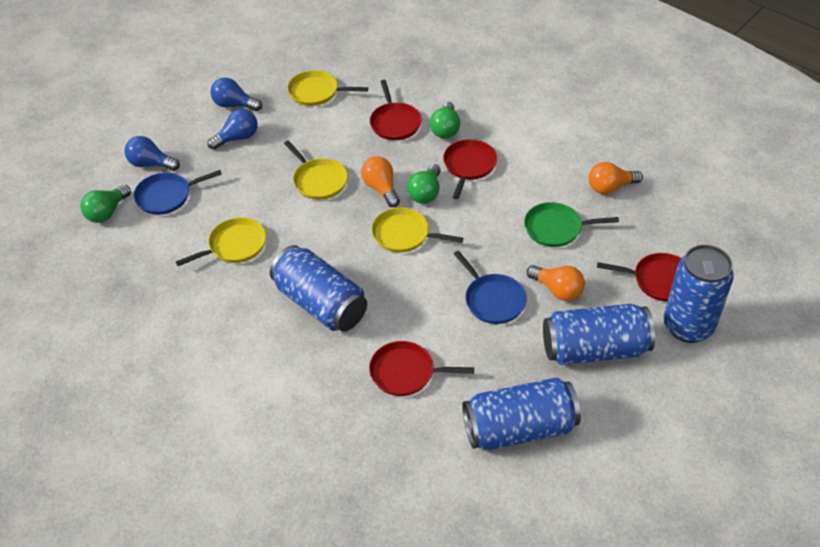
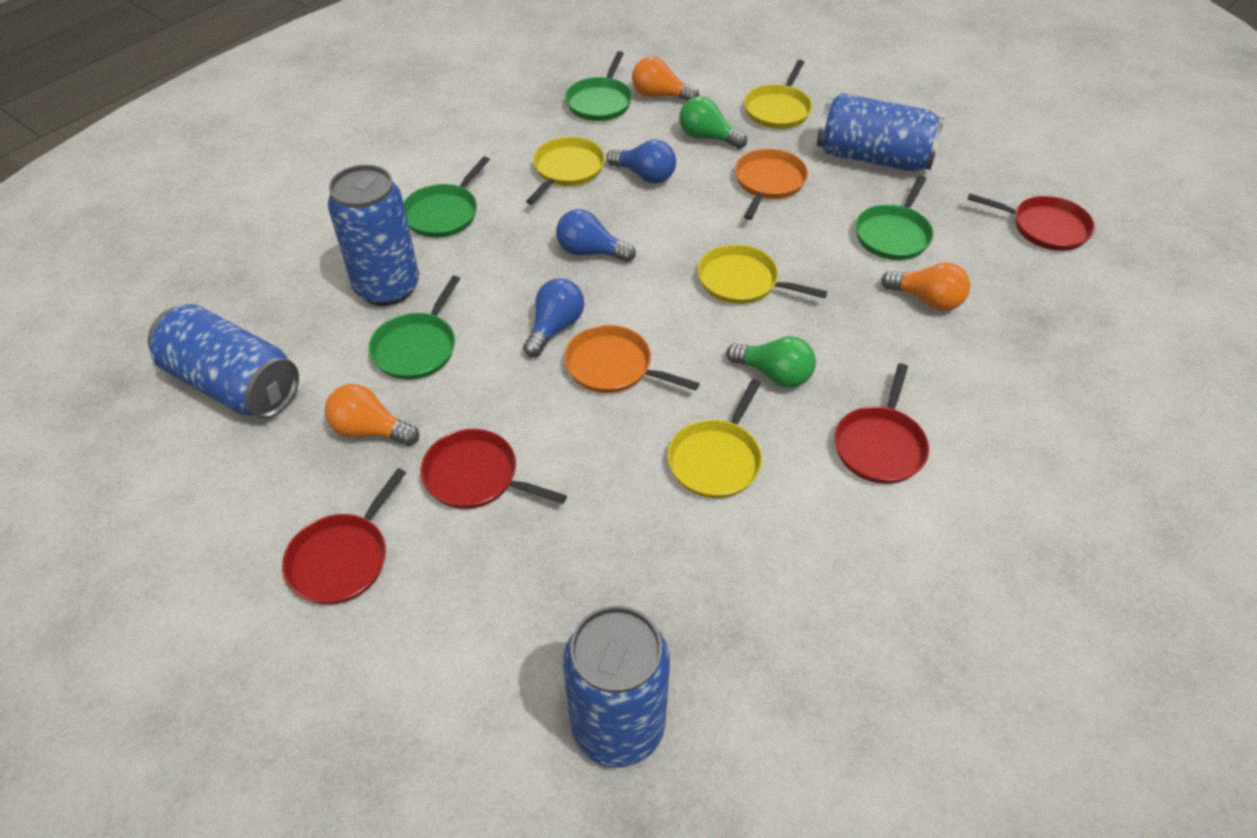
blue pan: [133,170,222,215] [454,251,527,324] = 2 -> none = 0
green light bulb: [80,185,131,223] [407,164,441,204] [430,102,460,139] = 3 -> [679,96,747,149] [726,336,816,388] = 2
green pan: [524,202,619,247] = 1 -> [368,276,460,380] [403,156,490,238] [565,51,632,121] [855,176,934,260] = 4
orange pan: none = 0 -> [564,325,700,393] [735,149,808,220] = 2

